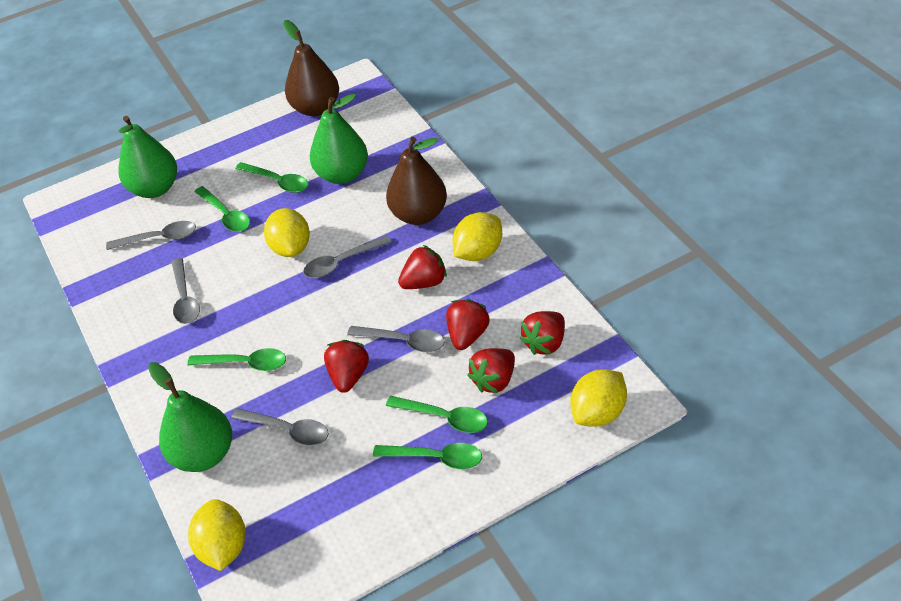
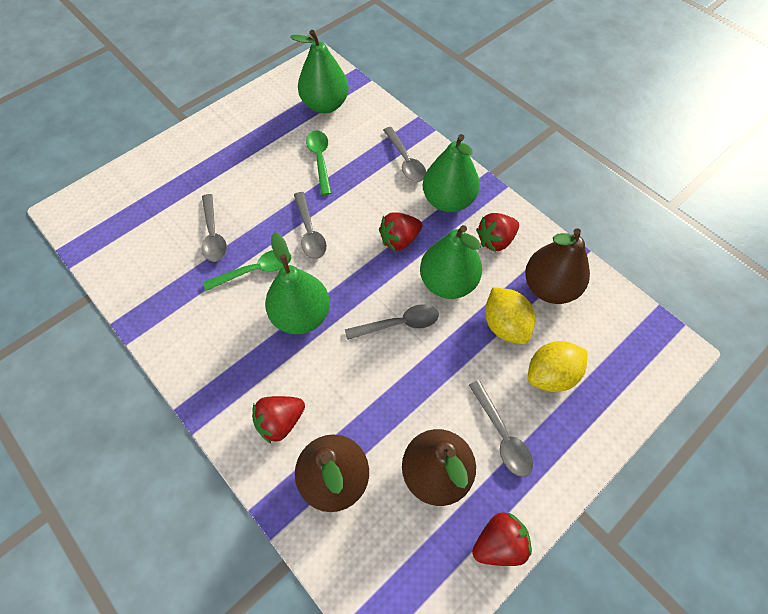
brown pear: [283,20,339,116] [386,137,447,225] = 2 -> [295,434,369,512] [402,429,476,506] [525,228,590,304] = 3
green pear: [118,116,177,198] [148,362,232,472] [310,94,368,184] = 3 -> [265,232,330,334] [290,30,349,113] [420,225,482,299] [423,134,480,212] = 4
green spoon: [187,348,286,371] [194,186,250,232] [235,162,308,193] [373,443,482,469] [386,396,488,433] = 5 -> [203,250,291,291] [306,131,331,195] = 2
red strawberry: [324,340,369,393] [398,245,447,289] [446,299,490,350] [467,348,515,393] [519,311,565,355] = 5 -> [252,396,305,444] [379,213,422,251] [472,512,532,566] [476,213,519,252] = 4
yellow lemon: [188,499,246,571] [264,208,310,257] [452,212,502,261] [571,369,627,427] = 4 -> [485,287,535,344] [528,341,587,392] = 2

